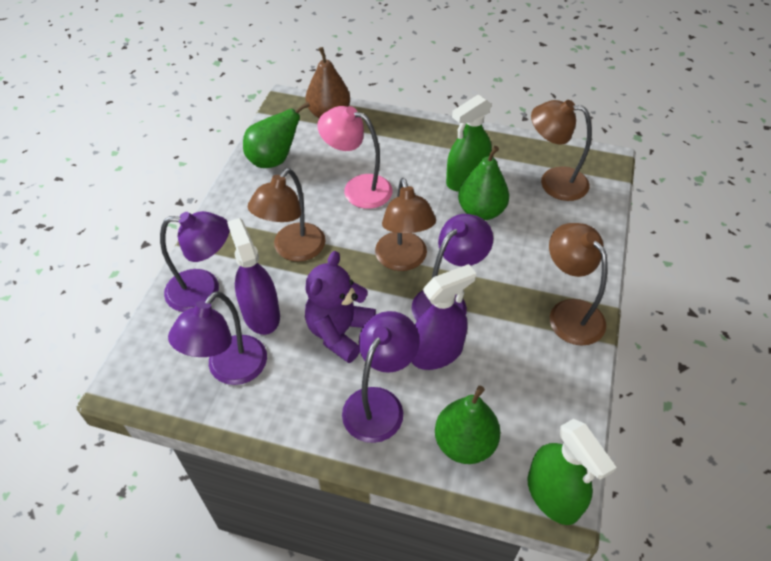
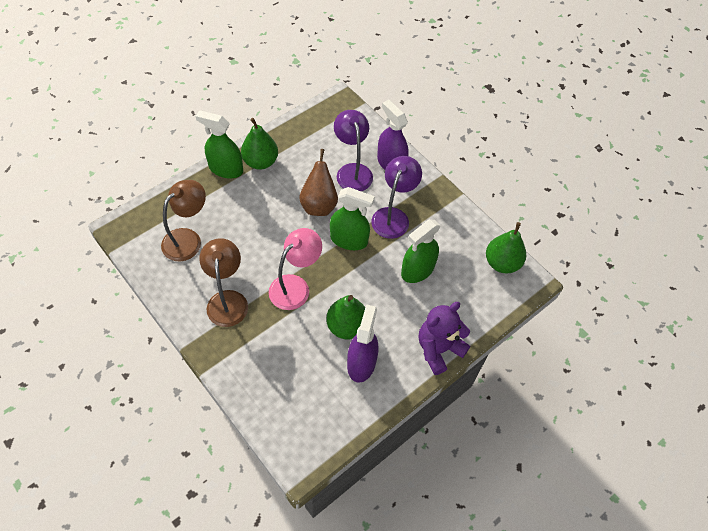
brown lamp: [248,168,325,262] [375,178,436,271] [531,100,592,201] [549,223,608,346] = 4 -> [161,180,206,261] [199,238,248,327] = 2
green spray bottle: [446,94,492,192] [527,419,617,525] = 2 -> [195,110,243,178] [330,187,375,250] [401,220,441,283] = 3
purple lamp: [160,211,230,312] [168,291,267,385] [342,311,420,443] [411,214,493,321] = 4 -> [334,110,373,191] [371,156,422,239] = 2

